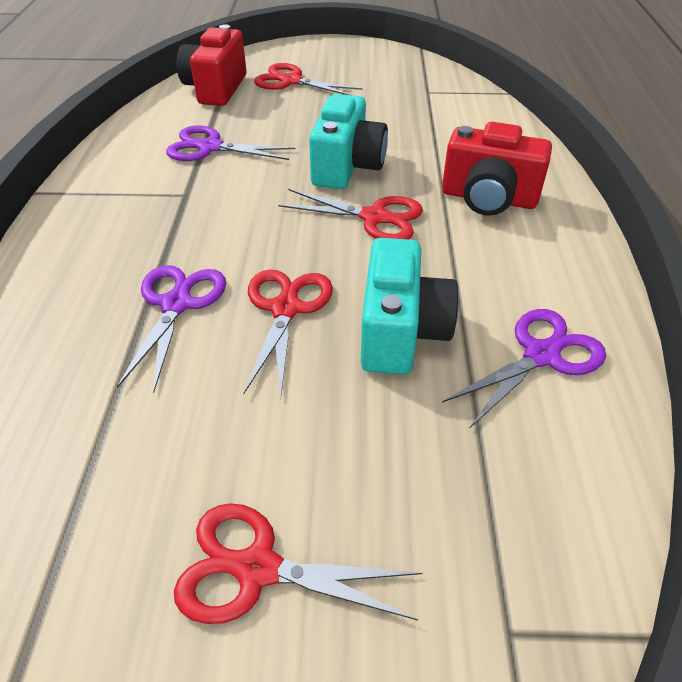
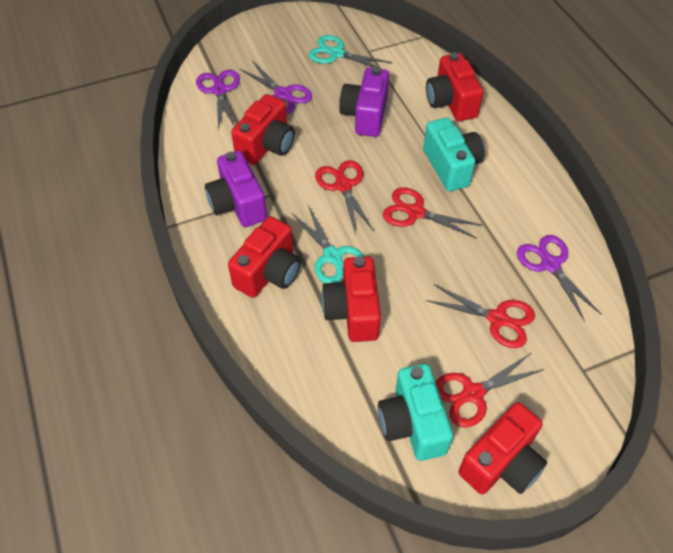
purple camera: none = 0 -> [205,151,267,227] [339,67,389,137] = 2
red camera: [177,24,246,106] [442,122,552,216] = 2 -> [228,216,301,298] [231,94,295,165] [321,256,381,342] [426,52,483,121] [458,402,547,494] = 5
turquoise scissors: none = 0 -> [292,205,364,283] [309,35,392,67] = 2

